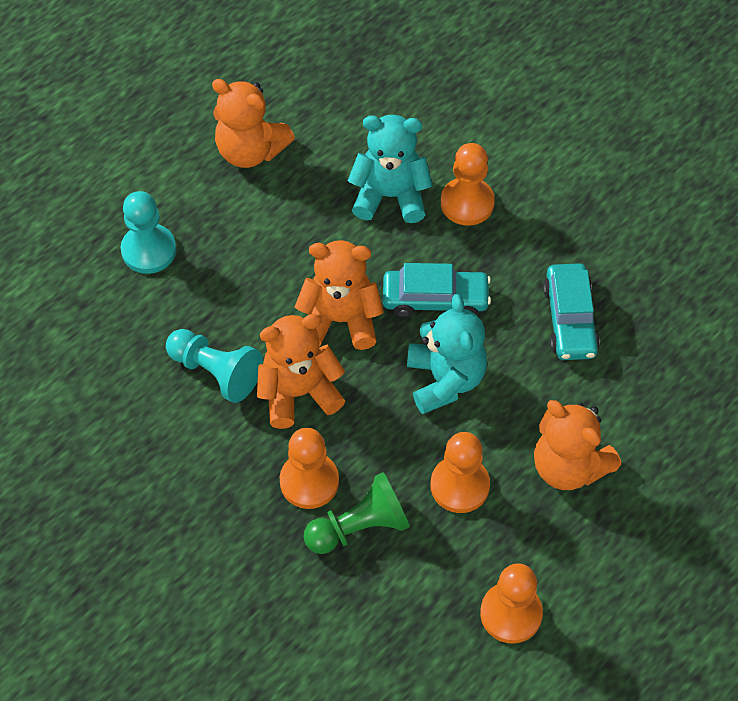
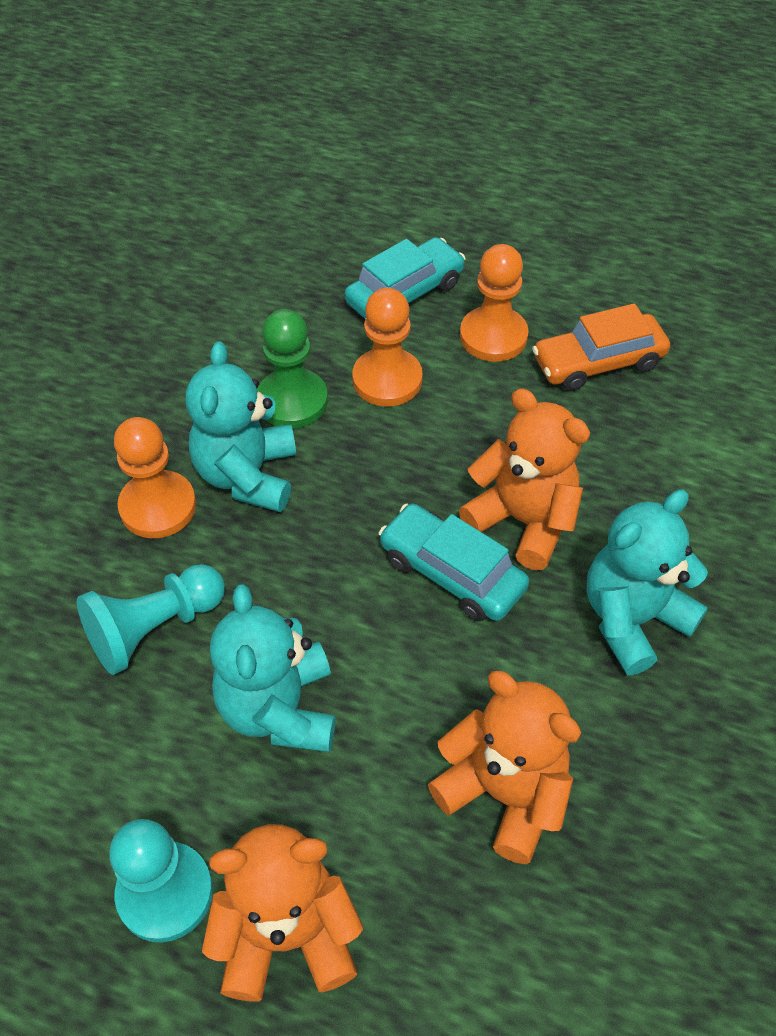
orange car: none = 0 -> [532,303,670,391] = 1
orange pawn: [280,428,339,509] [430,432,490,513] [441,143,495,226] [480,563,543,644] = 4 -> [114,417,196,538] [352,288,423,407] [460,244,529,362] = 3
orange teddy bear: [212,79,295,168] [257,314,345,429] [295,240,384,350] [534,400,621,490] = 4 -> [202,824,363,1002] [428,671,581,864] [459,389,590,570] = 3
turquoise teddy bear: [348,115,433,223] [407,294,487,414] = 2 -> [186,341,296,512] [210,584,335,752] [586,489,708,675] = 3

